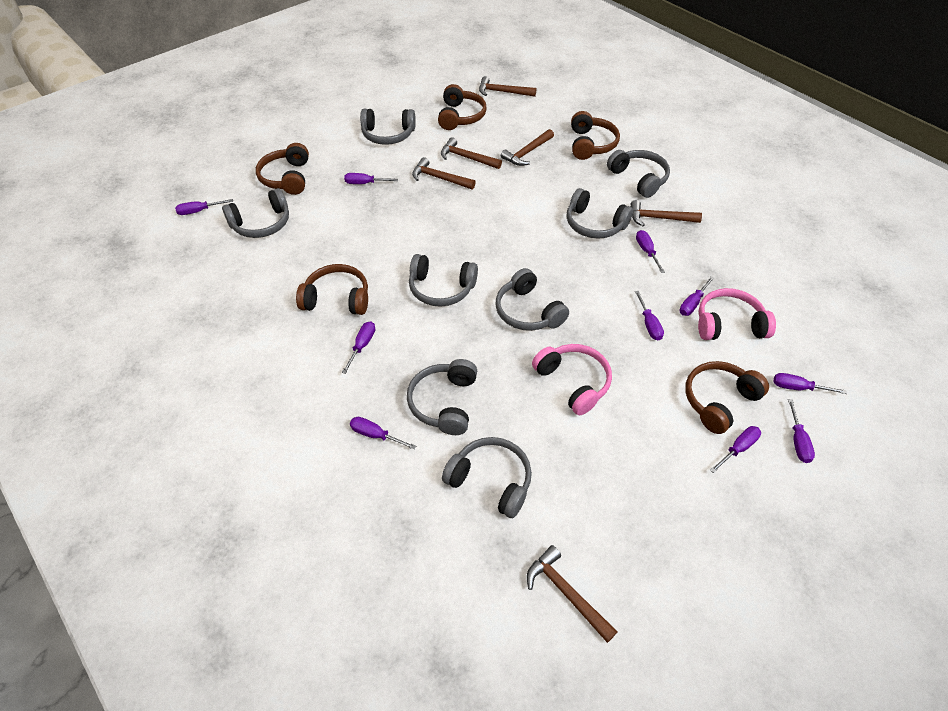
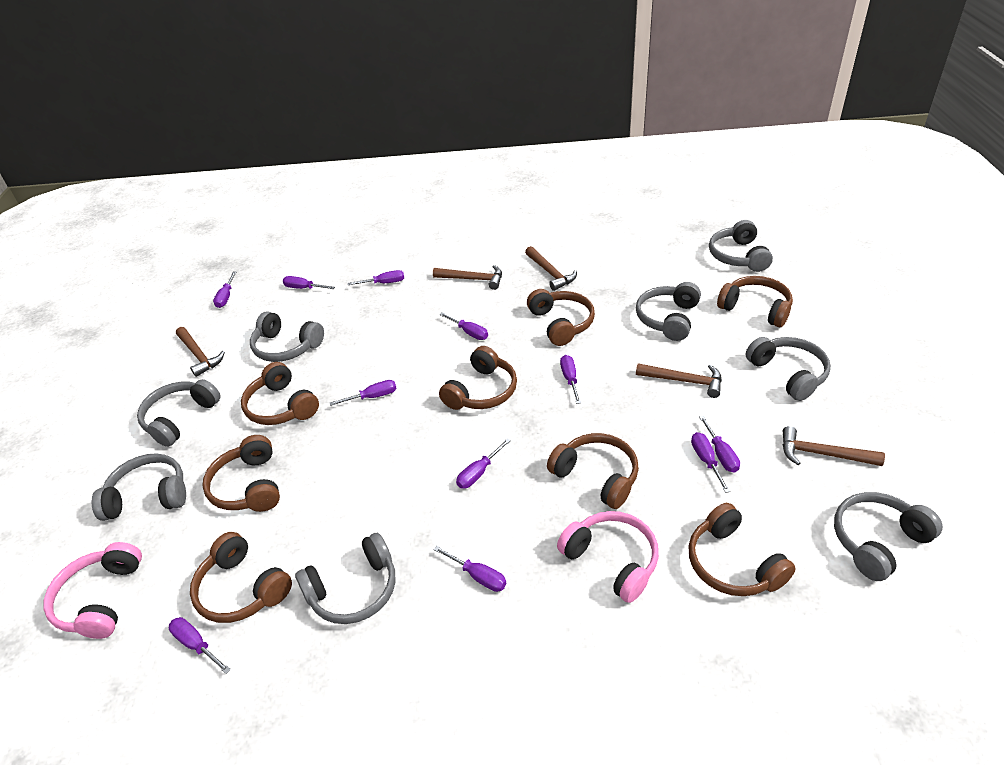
brown hammer: [412,157,476,189] [441,137,502,169] [479,76,536,97] [501,129,554,166] [527,545,618,643] [631,200,702,226] = 6 -> [176,327,225,377] [433,265,502,290] [525,246,577,291] [636,363,722,398] [783,426,885,466] = 5
brown headphones: [256,143,309,195] [296,264,368,315] [438,84,487,130] [571,111,620,160] [685,361,769,434] = 5 -> [190,532,292,623] [202,435,280,512] [241,362,319,425] [439,346,517,410] [527,289,595,346] [547,433,639,509] [688,503,796,596] [717,276,793,327] = 8
purple screwdriver: [175,199,233,215] [342,321,375,374] [344,173,398,184] [350,417,416,450] [635,291,664,340] [636,230,665,273] [679,276,714,316] [710,426,761,473] [773,373,847,394] [788,399,815,463] = 10 -> [169,617,231,674] [213,272,236,308] [283,276,335,289] [330,380,397,406] [348,270,404,285] [434,546,506,592] [439,312,488,340] [456,438,511,489] [560,355,581,404] [691,432,730,493] [699,416,740,473] = 11

